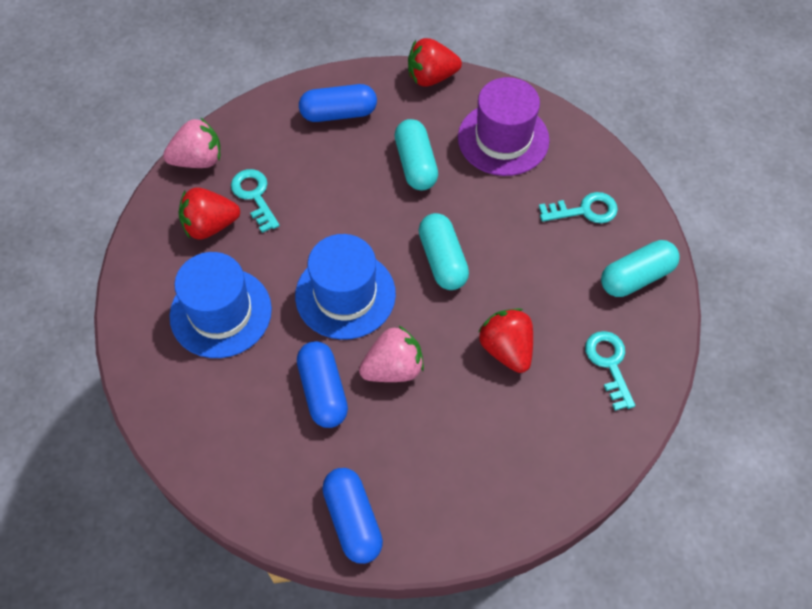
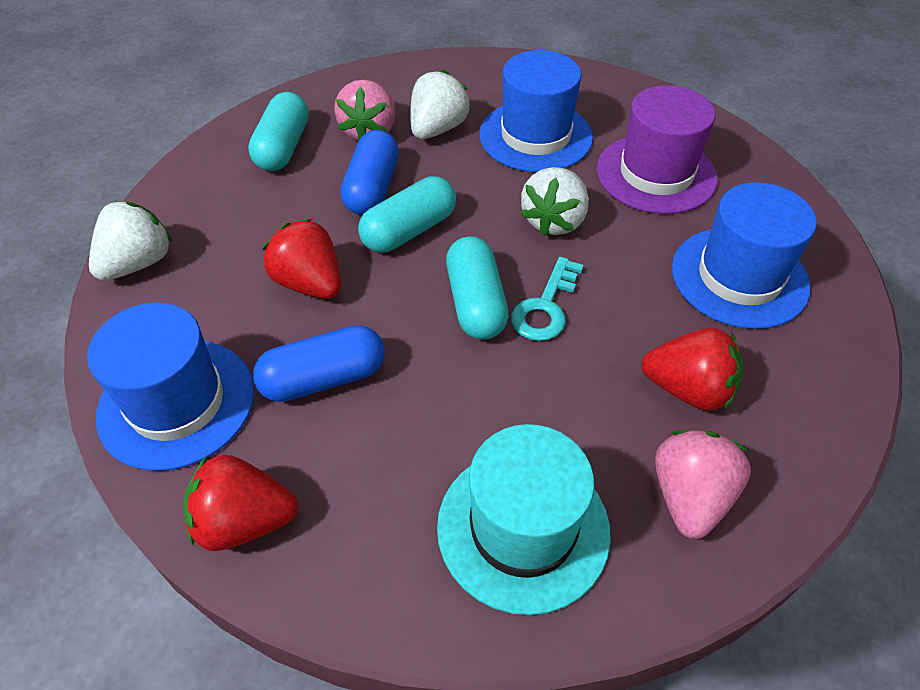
blue capsule: [297,341,348,428] [299,84,377,122] [322,468,383,564] = 3 -> [253,325,385,402] [340,130,399,215] = 2
blue hat: [169,252,272,358] [295,234,396,340] = 2 -> [87,302,254,471] [479,50,593,172] [672,182,817,329] = 3
turquoise hat: none = 0 -> [437,424,611,615] = 1
turquoise key: [231,169,280,233] [539,192,618,223] [585,331,635,411] = 3 -> [511,257,584,341] = 1
white strawberry: none = 0 -> [89,201,173,281] [410,70,470,139] [521,167,589,236] = 3

